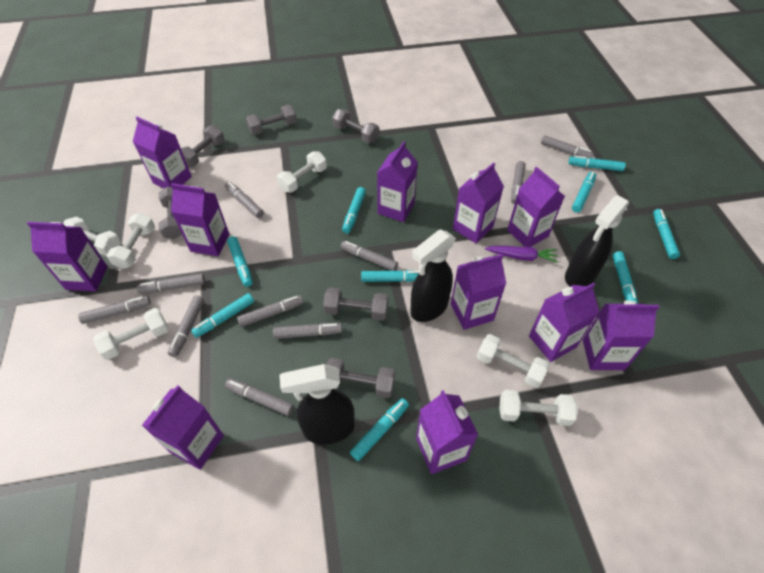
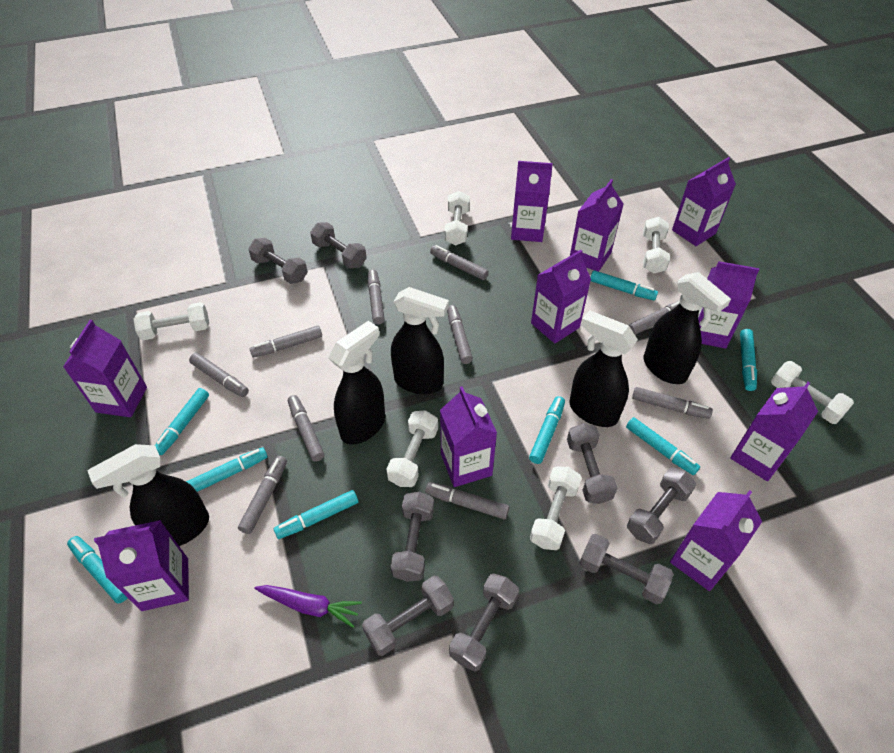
black spray bottle: [279,364,355,444] [410,229,456,322] [565,195,629,286] = 3 -> [87,444,209,546] [329,321,385,445] [391,287,449,394] [570,310,638,427] [643,272,731,384] = 5
grey dumbbell: [159,187,182,239] [181,125,224,168] [246,105,297,135] [323,287,388,321] [326,358,395,398] [332,109,379,143] = 6 -> [248,238,308,284] [310,222,367,269] [362,576,454,656] [391,492,434,582] [449,573,519,671] [567,423,617,504] [579,534,673,604] [627,467,696,544] = 8
purple carton: [27,222,108,291] [133,117,192,189] [142,385,224,470] [171,183,229,256] [377,141,418,222] [416,390,478,474] [451,254,506,330] [453,162,504,244] [507,167,565,247] [529,283,599,362] [583,301,659,370] = 11 -> [63,320,147,417] [94,520,189,611] [440,386,497,487] [511,161,553,242] [531,250,591,344] [570,179,624,272] [670,490,762,591] [672,157,736,246] [698,261,759,349] [730,382,818,481] = 10
turquoise marker: [191,293,254,338] [227,236,253,287] [342,187,366,233] [350,398,409,461] [361,270,419,282] [569,156,626,171] [572,172,596,213] [613,251,638,304] [653,209,680,259] = 9 -> [67,536,127,603] [155,388,209,455] [186,447,268,492] [274,490,358,539] [529,396,565,464] [590,270,658,300] [626,417,700,475] [740,329,757,391] = 8

